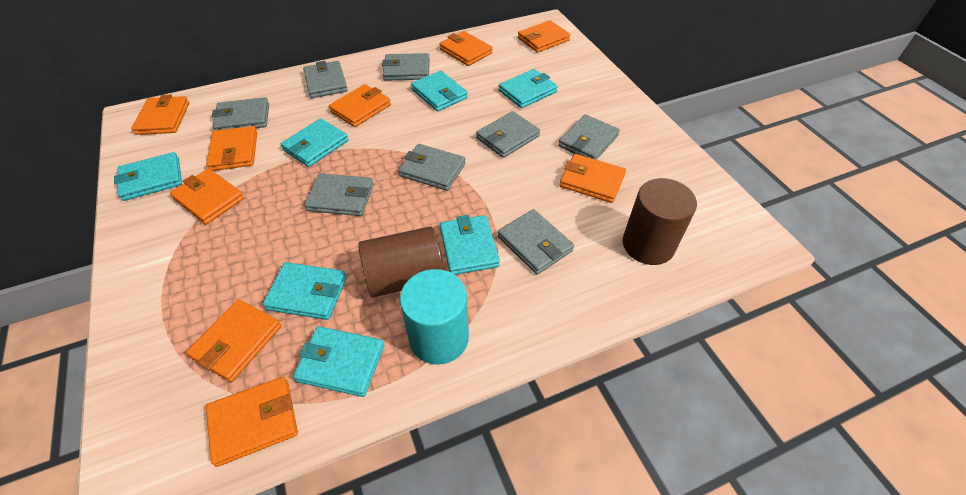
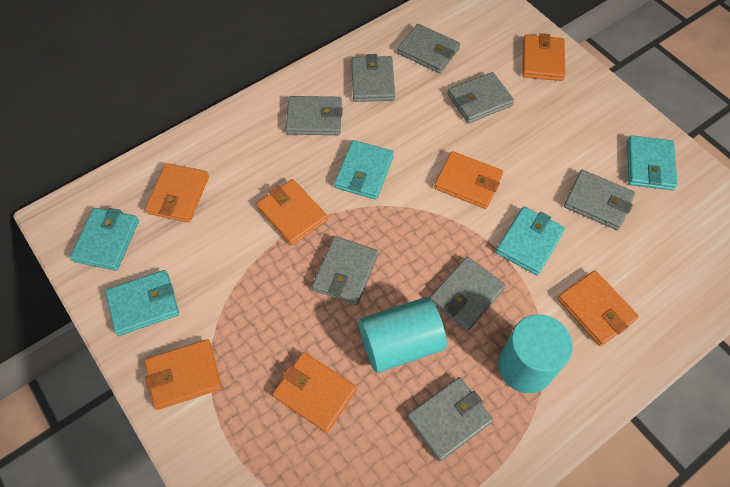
brown cylinder: [358,226,444,298] [623,178,697,265] = 2 -> none = 0
orange wallet: [131,95,189,135] [170,169,245,224] [186,299,281,382] [206,126,257,171] [206,377,298,467] [329,84,391,127] [439,31,493,66] [518,20,570,53] [560,154,626,203] = 9 -> [145,163,209,223] [145,339,222,410] [257,179,328,246] [273,352,357,433] [434,151,503,209] [522,33,565,81] [557,271,639,346] = 7
turquoise cylinder: [400,269,469,365] = 1 -> [359,297,447,373] [498,314,573,393] = 2
turquoise wallet: [114,152,182,201] [263,262,347,320] [281,118,348,167] [293,326,384,397] [411,71,468,111] [440,215,500,275] [499,69,558,108] = 7 -> [70,208,139,271] [105,270,179,336] [334,140,394,200] [496,206,565,275] [627,135,678,190] = 5

